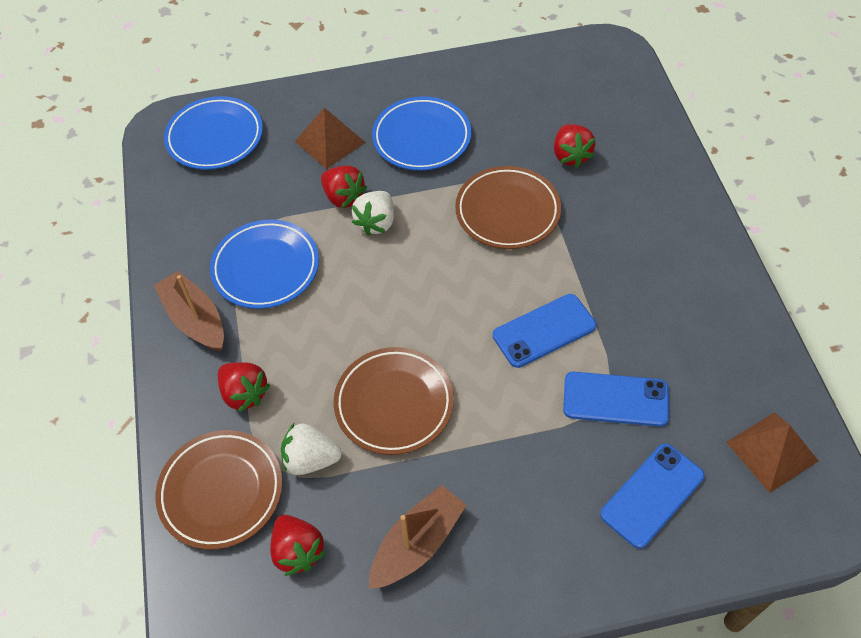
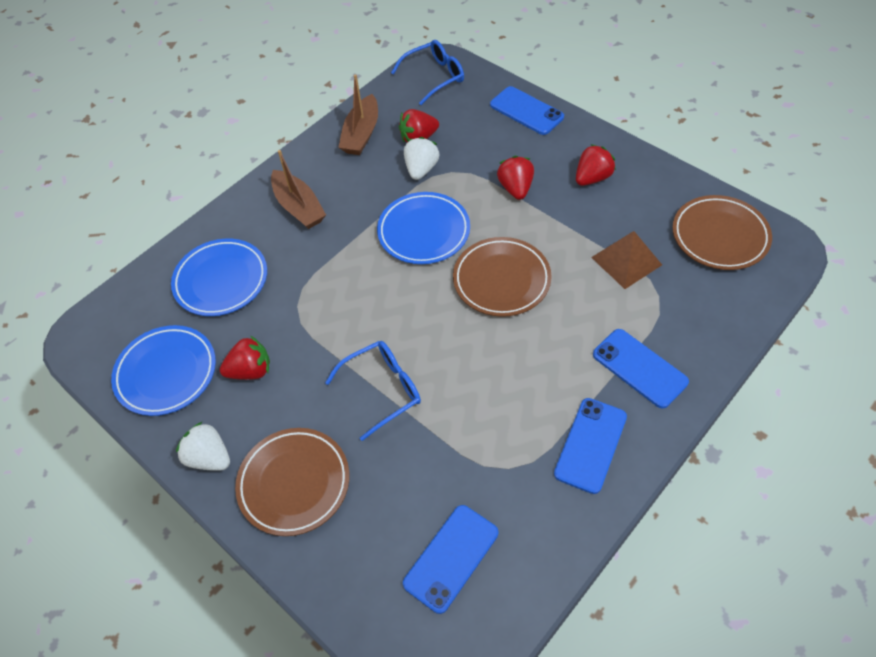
blue glasses: none = 0 -> [325,341,421,441] [391,40,464,105] = 2
blue phone: [493,294,596,368] [563,372,669,427] [600,444,705,549] = 3 -> [403,505,498,614] [490,86,564,135] [554,398,627,494] [593,329,689,409] = 4
brown pyramid: [295,108,366,169] [726,412,819,493] = 2 -> [591,231,662,289] = 1

